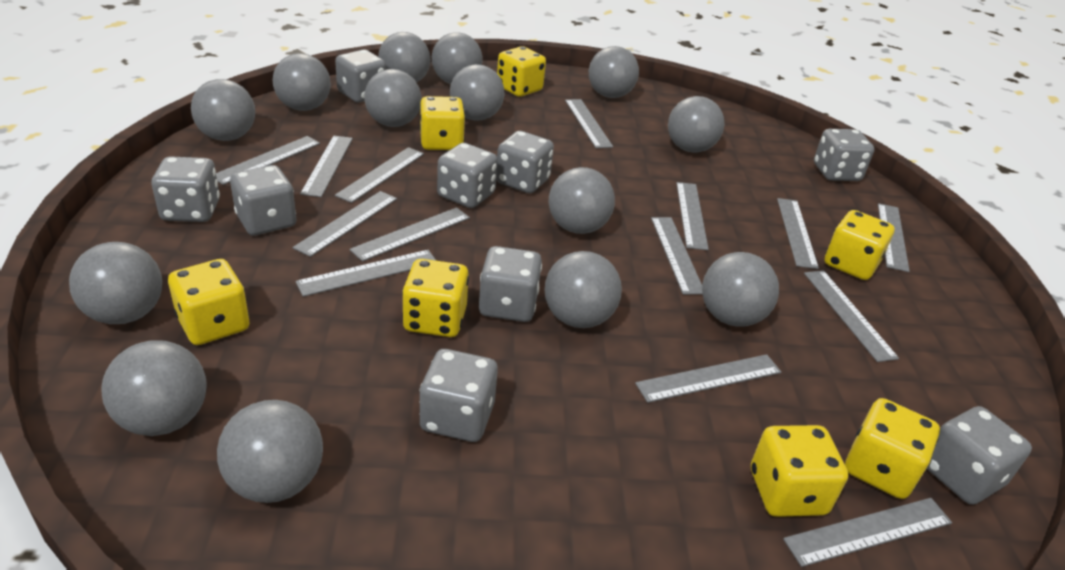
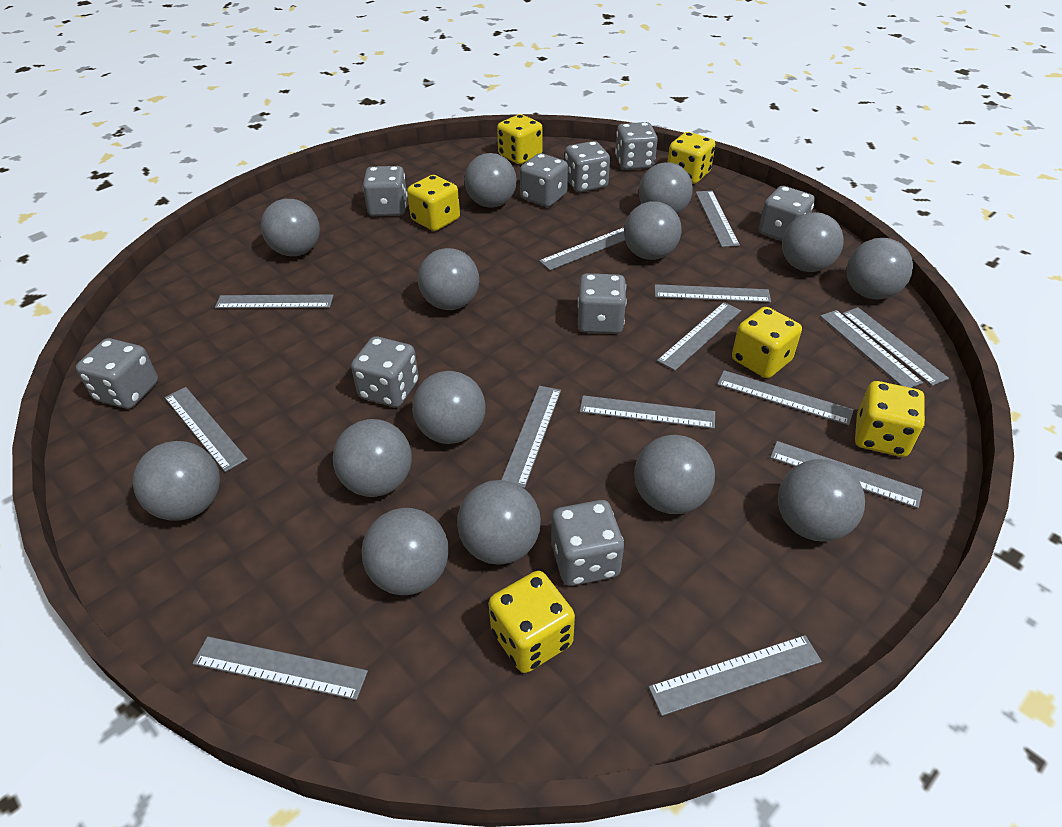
yellow dice: [168,259,249,345] [402,259,469,337] [420,96,465,150] [497,46,546,97] [751,425,848,517] [825,210,895,280] [845,398,940,499] = 7 -> [407,175,460,231] [489,571,575,673] [497,114,543,164] [667,132,715,184] [732,307,802,378] [855,381,925,457] = 6

